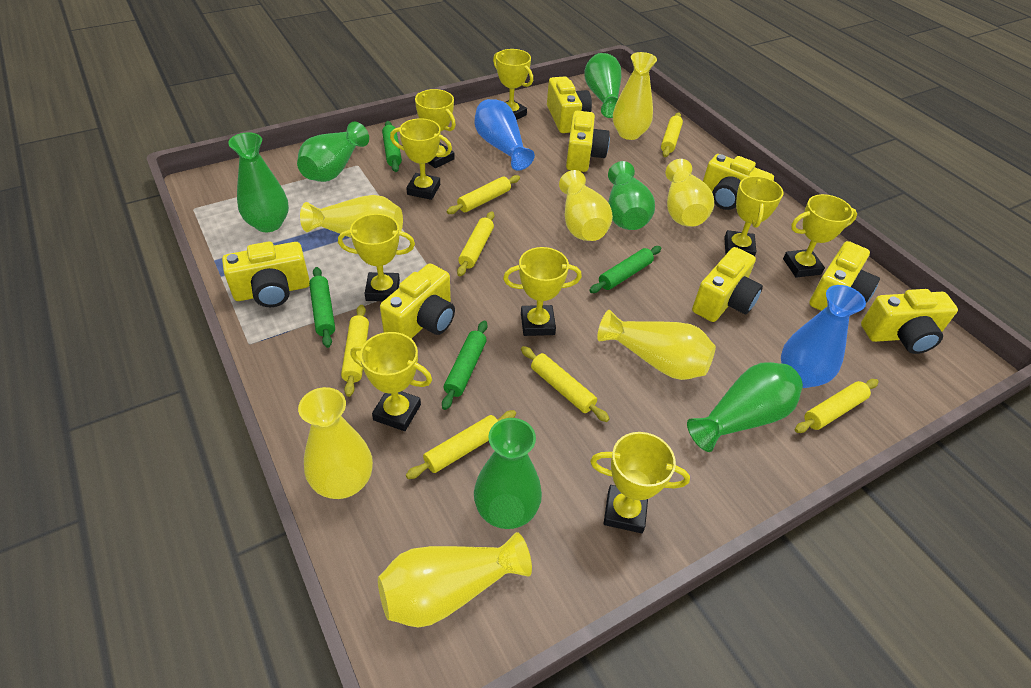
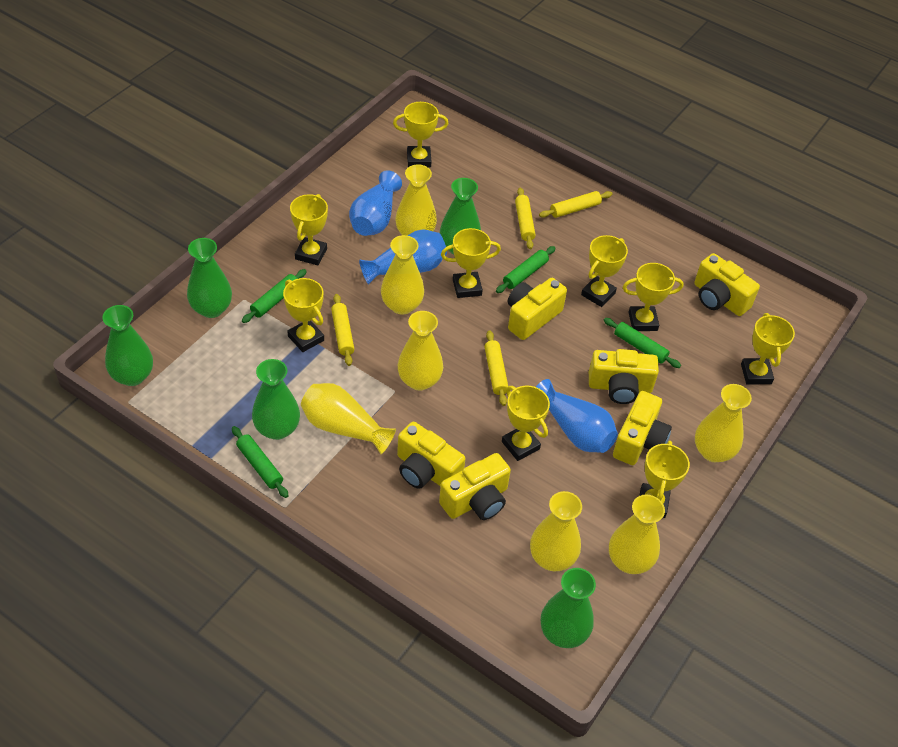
blue vase: [475,99,535,171] [781,285,866,388] = 2 -> [349,170,402,236] [359,229,447,285] [536,379,618,453] = 3
green vase: [228,132,289,232] [297,122,369,182] [474,418,542,529] [584,53,621,118] [608,161,655,230] [687,362,803,452] = 6 -> [102,305,153,386] [187,238,232,318] [252,359,300,440] [440,178,481,254] [541,568,596,648] = 5
yellow camera: [222,241,310,307] [380,263,455,339] [547,77,592,133] [566,111,610,172] [692,247,763,322] [703,154,774,210] [809,241,880,311] [861,289,958,354] = 8 -> [397,422,465,489] [439,453,511,520] [508,278,567,340] [589,349,659,404] [613,391,672,465] [694,253,760,316] = 6
yellow rolling pin: [341,305,369,397] [406,410,516,479] [447,175,520,214] [457,211,494,276] [521,346,610,422] [661,112,683,157] [795,379,878,433] = 7 -> [331,294,354,366] [484,330,508,406] [515,188,535,249] [539,191,613,218] = 4

